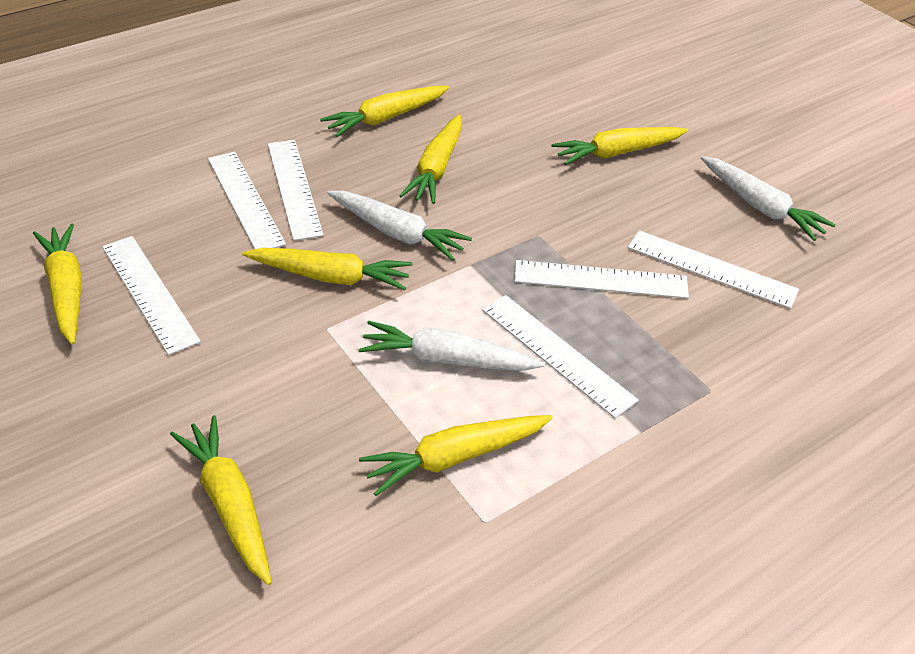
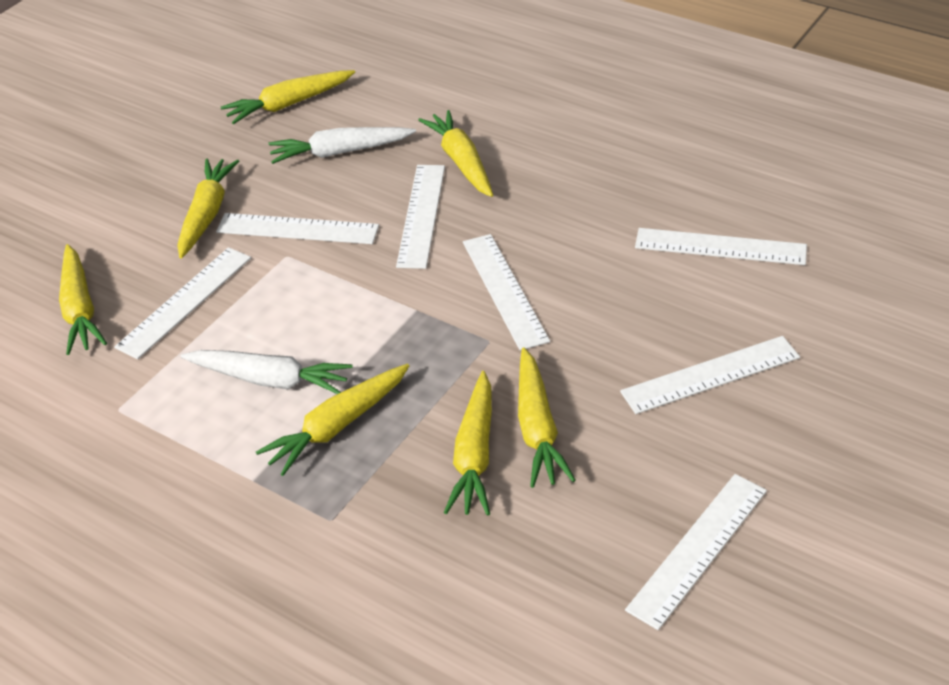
white carrot: [327,191,472,261] [359,321,545,371] [701,156,836,241] = 3 -> [181,350,352,394] [268,127,416,164] = 2
white ruler: [102,236,201,355] [208,152,286,249] [268,140,324,241] [482,295,639,418] [514,260,689,299] [628,230,799,309] = 6 -> [114,247,251,359] [216,213,379,244] [396,165,445,269] [463,234,550,351] [620,336,800,414] [625,474,767,630] [635,228,807,265] = 7

